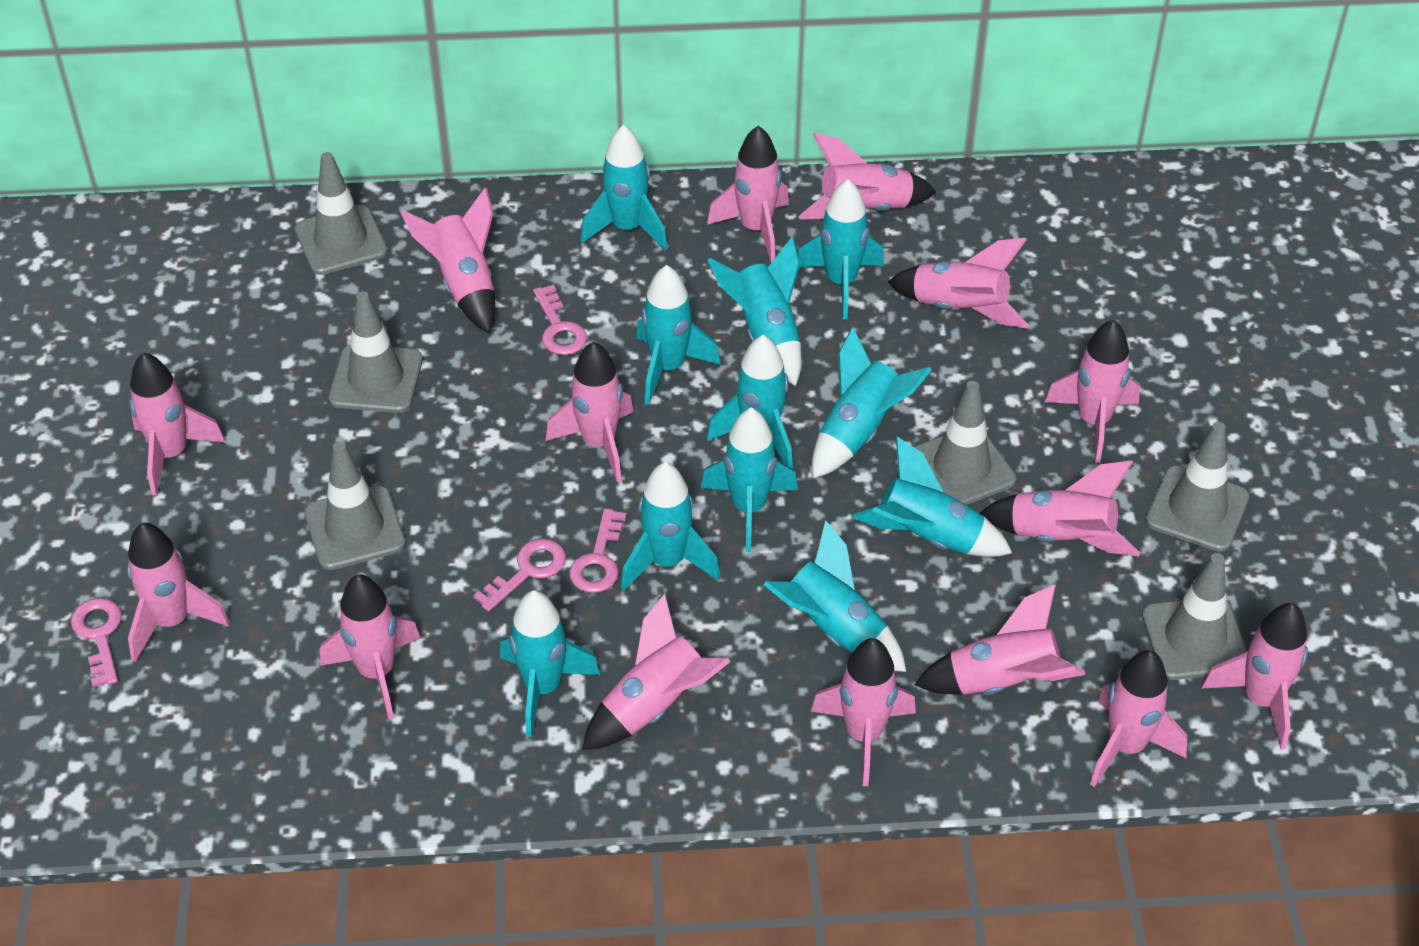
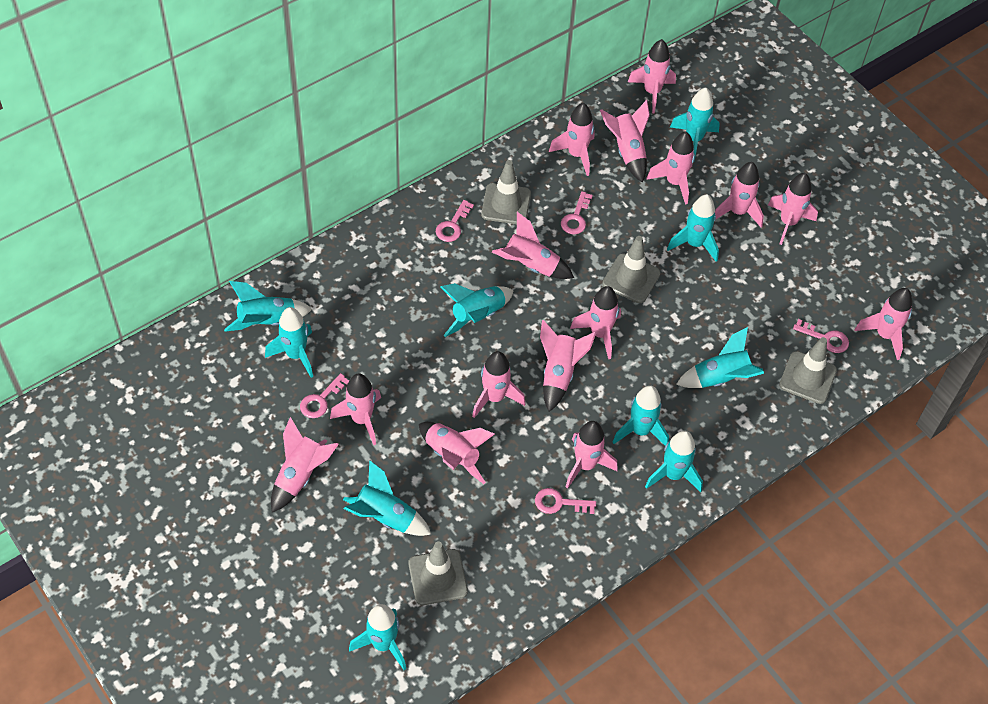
grey traffic cone: [295,152,388,275] [304,441,406,570] [329,291,423,413] [914,381,1016,505] [1142,553,1247,680] [1145,422,1249,552] = 6 -> [408,542,468,605] [481,160,531,224] [602,236,660,303] [779,337,837,404] = 4
pink key: [71,598,122,687] [473,538,566,612] [533,285,587,355] [569,508,627,593] = 4 -> [300,373,349,418] [436,200,474,242] [535,488,596,514] [561,191,593,235] [793,319,849,353] = 5
turquoise rocket: [500,590,600,737] [580,125,668,251] [621,462,720,591] [636,265,721,404] [701,407,798,552] [707,237,801,386] [707,335,793,469] [763,520,906,672] [798,179,884,319] [812,327,932,478] [852,436,1012,557] = 11 -> [224,281,312,332] [265,307,313,378] [343,460,432,536] [349,604,406,670] [441,283,513,337] [613,385,669,446] [645,431,703,492] [667,194,719,262] [670,88,720,161] [676,327,764,388] = 10

